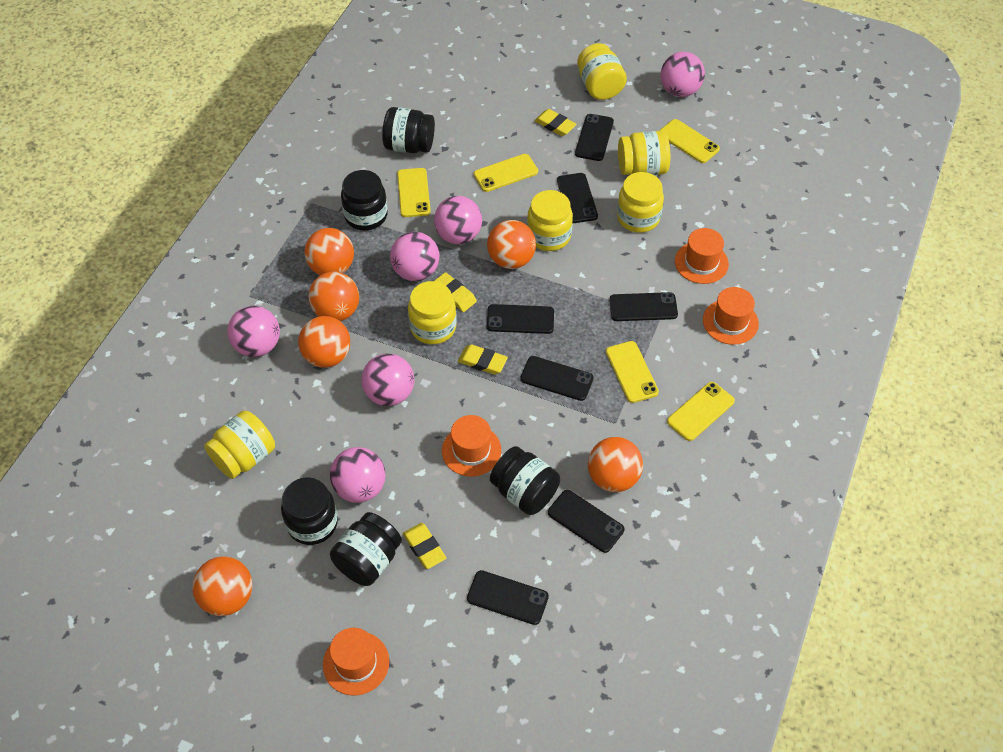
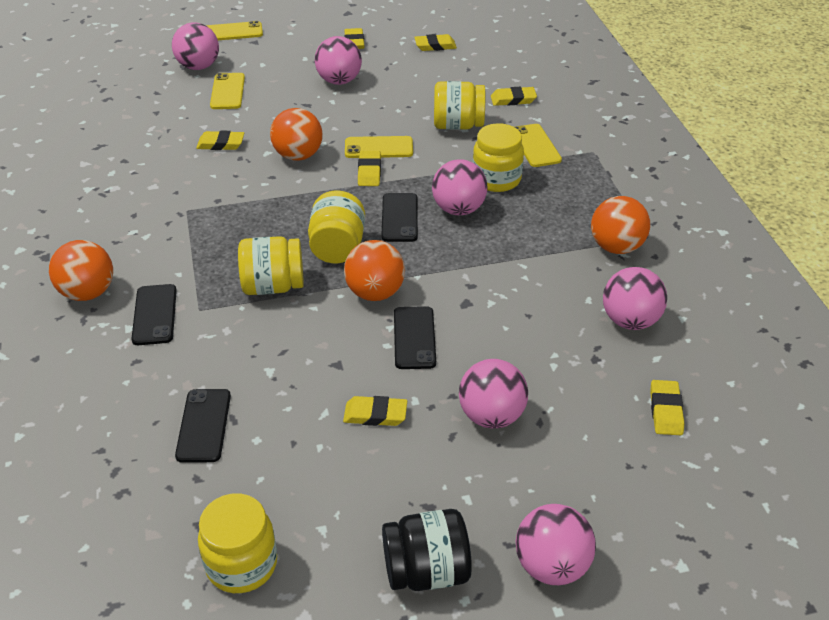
black jar: [281,477,338,545] [330,512,402,586] [341,170,388,231] [382,107,435,153] [490,446,560,515] = 5 -> [382,509,472,591] = 1
black phone: [467,570,549,625] [487,304,554,334] [520,356,593,401] [548,490,625,553] [557,173,598,223] [575,114,614,161] [609,292,678,321] = 7 -> [131,284,177,345] [175,389,231,463] [381,193,418,242] [394,306,436,369] = 4
orange ball: [192,556,253,616] [298,316,350,368] [304,228,354,275] [308,272,359,321] [487,220,536,269] [588,437,643,492] = 6 -> [49,240,113,301] [270,108,323,161] [344,240,405,301] [591,196,650,254] = 4
orange hat: [323,628,389,696] [442,415,501,477] [675,228,729,284] [703,287,759,345] = 4 -> none = 0
yellow eraser: [403,523,446,569] [434,272,477,312] [458,345,508,374] [534,109,577,136] = 4 -> [196,131,244,150] [343,396,407,426] [344,28,364,49] [358,151,381,186] [414,34,457,51] [491,87,537,106] [650,380,684,435] = 7
yellow jar: [204,411,275,479] [408,281,457,344] [527,190,573,251] [577,43,627,100] [617,172,664,233] [618,131,670,175] = 6 -> [198,493,277,593] [238,236,304,295] [308,191,365,263] [434,81,485,130] [473,123,524,192] = 5
yellow phone: [397,168,431,217] [474,154,538,192] [606,341,659,403] [659,119,720,163] [667,382,735,441] = 5 -> [206,21,263,40] [210,73,245,109] [345,136,413,158] [515,124,562,167] = 4

